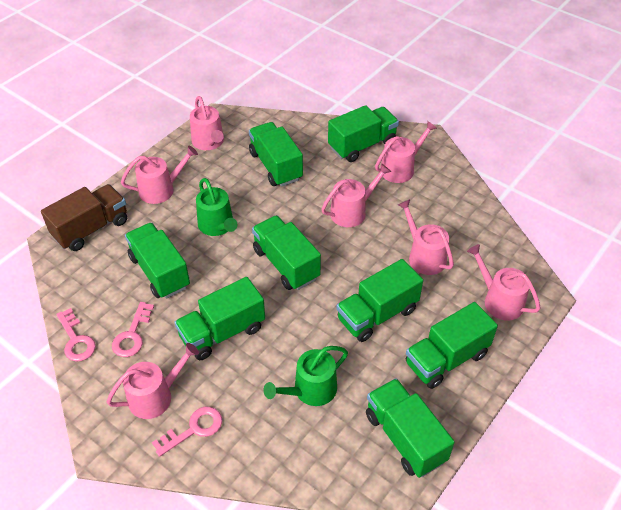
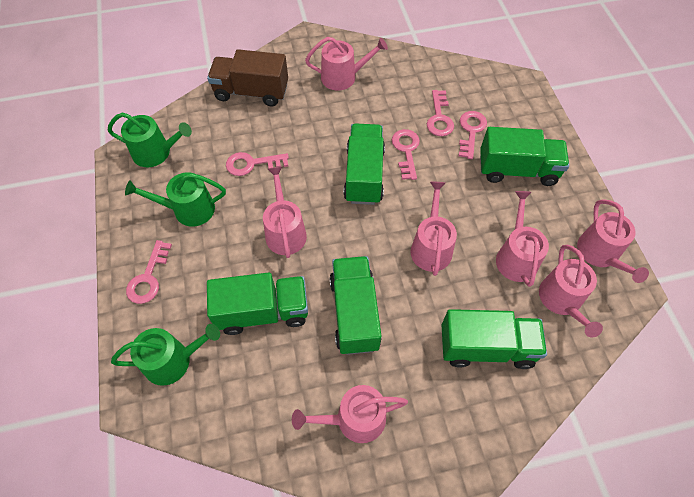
green truck: [125,223,190,299] [174,277,265,360] [249,122,303,187] [252,215,321,290] [328,105,399,162] [336,259,423,342] [366,378,455,478] [406,302,498,389] = 8 -> [207,272,308,335] [329,256,382,355] [344,124,385,205] [442,309,547,369] [480,127,569,186] = 5
green watering can: [196,178,237,236] [264,346,348,406] = 2 -> [108,112,192,167] [111,324,220,386] [125,172,226,227] = 3
pink key: [56,308,96,361] [112,302,154,357] [152,407,222,457] = 3 -> [126,240,172,304] [226,152,289,176] [392,129,420,180] [427,90,454,136] [459,111,487,159] = 5

